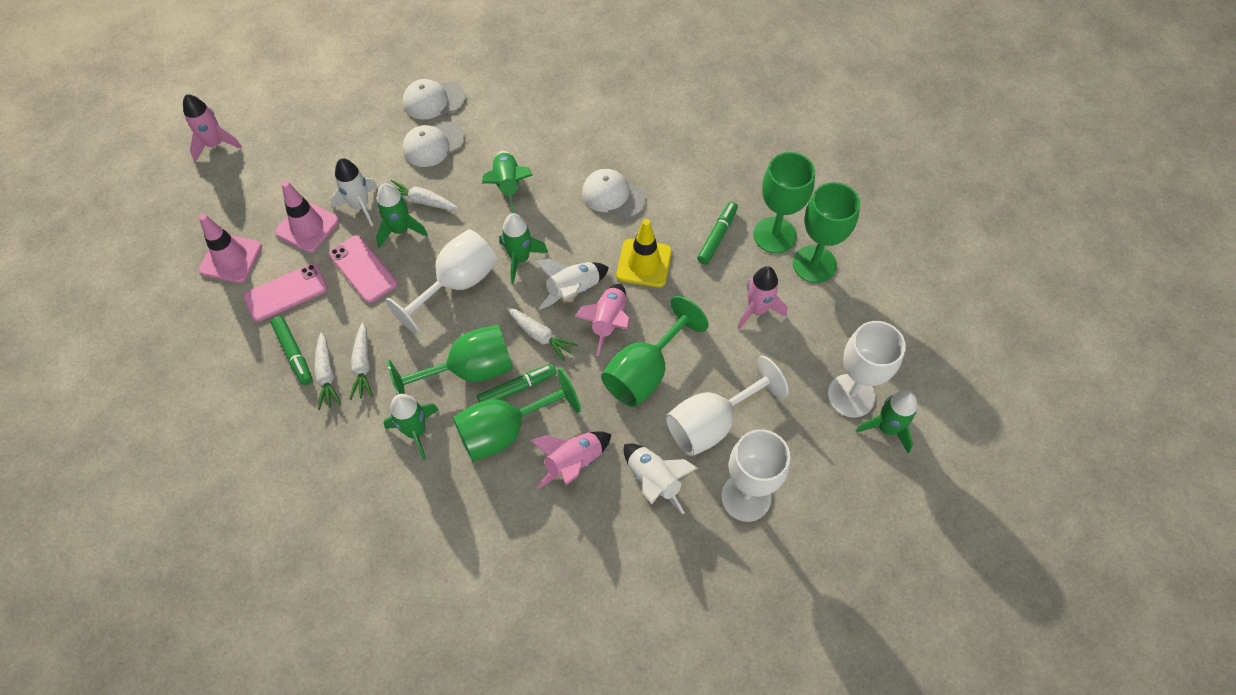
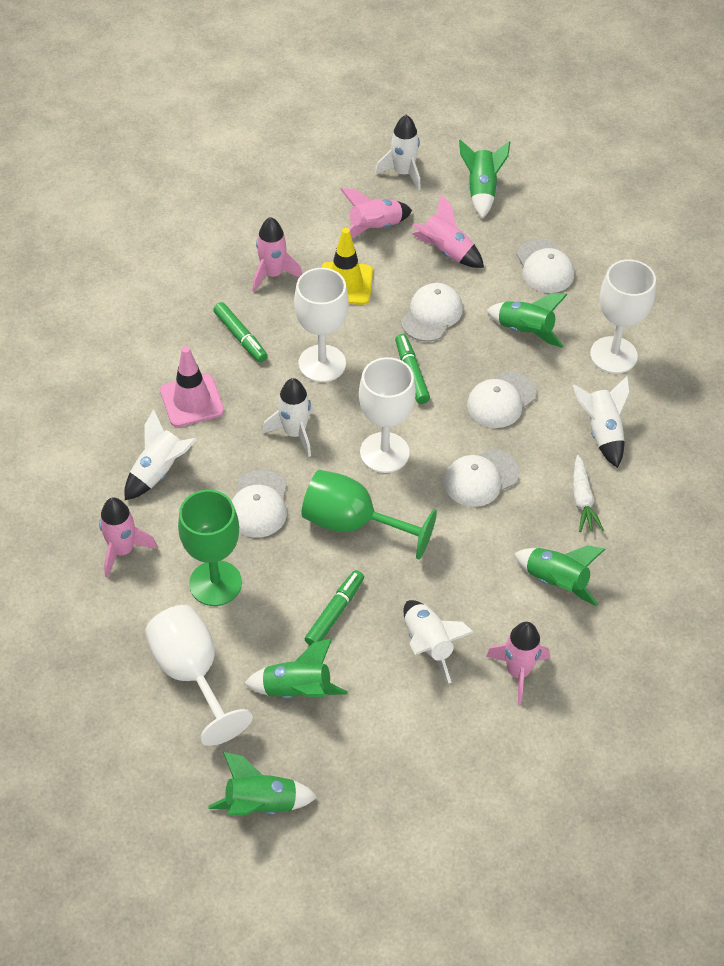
green goblet: [387,325,513,395] [453,368,581,461] [601,296,709,407] [753,152,815,253] [793,182,860,283] = 5 -> [178,490,242,606] [301,470,437,559] = 2
pink phone: [243,264,328,322] [329,235,397,303] = 2 -> none = 0
pink rocket: [183,94,242,162] [530,431,611,489] [574,284,630,357] [738,266,787,330] = 4 -> [99,497,157,578] [253,217,302,293] [340,188,412,238] [411,194,484,268] [486,622,549,704] = 5
pink traffic cone: [199,214,262,283] [275,181,339,253] = 2 -> [160,346,224,427] = 1
white cap: [402,121,465,167] [403,79,466,119] [582,169,646,219] = 3 -> [232,470,287,538] [401,283,463,342] [444,449,520,507] [467,371,537,428] [516,239,574,293] = 5
white carrot: [314,332,341,410] [350,322,373,400] [391,180,458,210] [507,307,578,361] = 4 -> [573,455,604,532] = 1
white rocket: [331,158,377,226] [534,259,609,310] [624,444,698,514] = 3 -> [125,409,197,500] [262,378,313,457] [375,115,421,191] [404,600,475,684] [572,376,630,468] = 5

